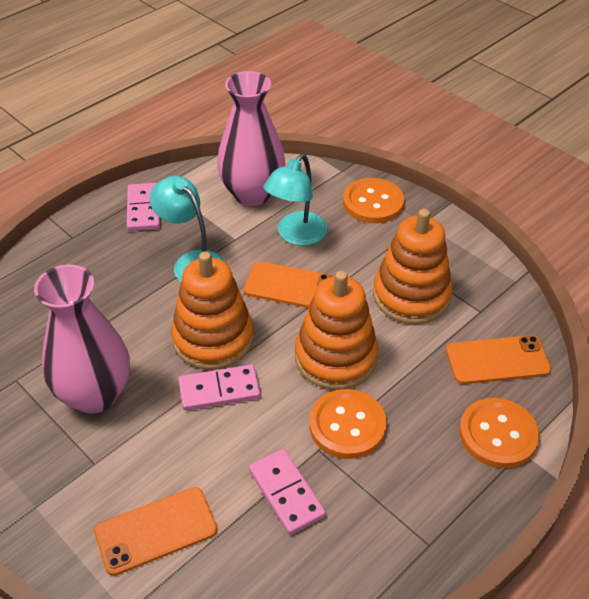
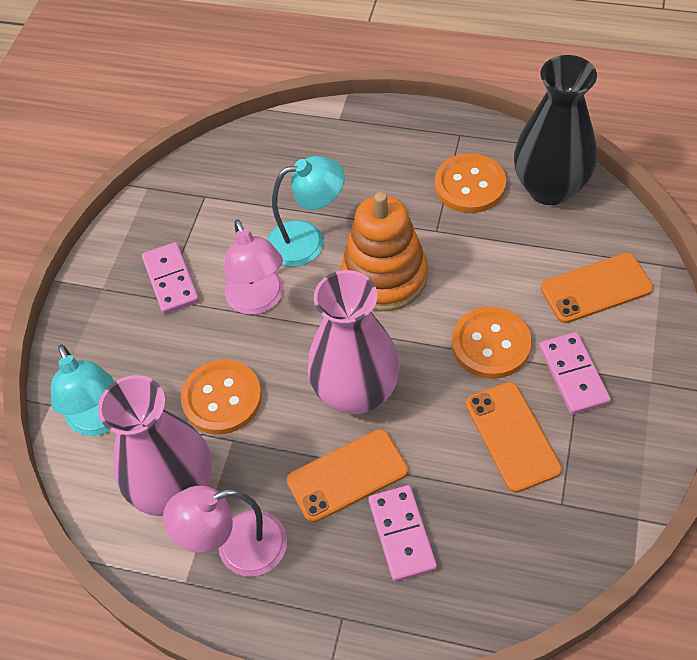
black vase: none = 0 -> [514,55,597,205] = 1
orange stacking toy: [171,251,254,370] [295,271,378,390] [373,209,453,324] = 3 -> [341,192,428,311] = 1
pink lamp: none = 0 -> [163,486,287,577] [224,219,284,315] = 2

